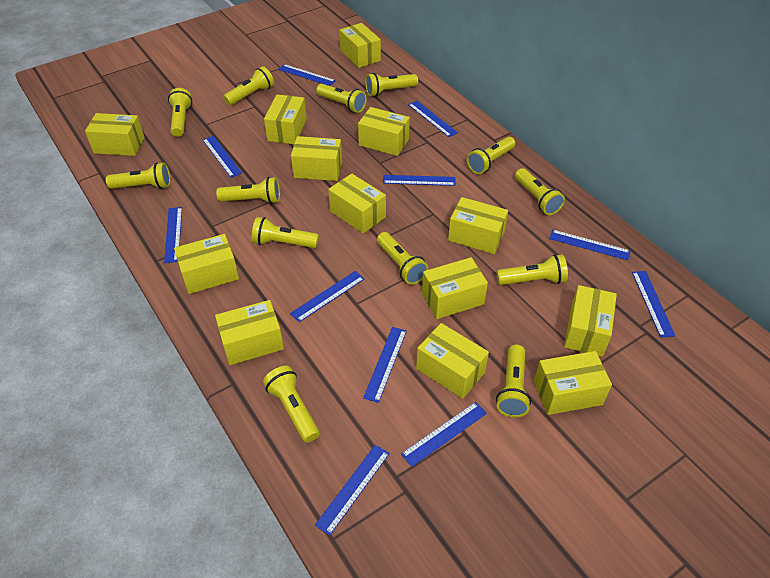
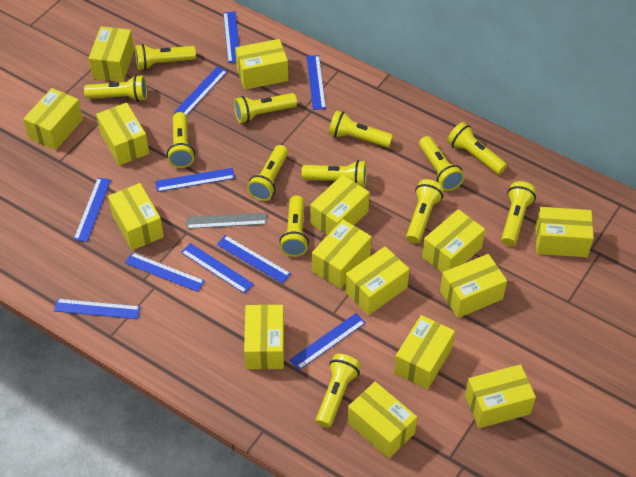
blue ruler: [164,207,182,263] [203,136,242,177] [278,64,336,86] [290,271,364,322] [315,445,390,536] [363,327,407,403] [383,175,456,186] [401,402,487,467] [408,101,458,137] [549,230,630,260] [632,271,675,338] = 11 -> [54,299,140,319] [74,178,111,242] [125,252,205,292] [155,168,235,192] [174,66,228,116] [181,243,254,294] [217,235,291,284] [223,12,239,63] [290,313,366,370] [307,55,326,110] = 10
grey ruler: none = 0 -> [186,213,267,229] = 1
yellow box: [85,113,145,156] [174,234,239,294] [215,300,284,365] [264,94,307,144] [291,136,342,181] [328,173,386,234] [339,23,381,68] [358,107,410,156] [416,323,489,399] [422,257,488,319] [448,197,508,254] [534,351,612,415] [564,285,617,356] = 13 -> [23,88,83,150] [89,26,134,82] [96,102,149,166] [108,183,164,250] [235,39,288,90] [244,304,284,369] [310,175,370,235] [312,219,372,289] [345,246,409,315] [347,382,417,459] [394,315,455,389] [422,209,485,273] [440,254,507,318] [465,364,536,428] [535,207,594,257] = 15

